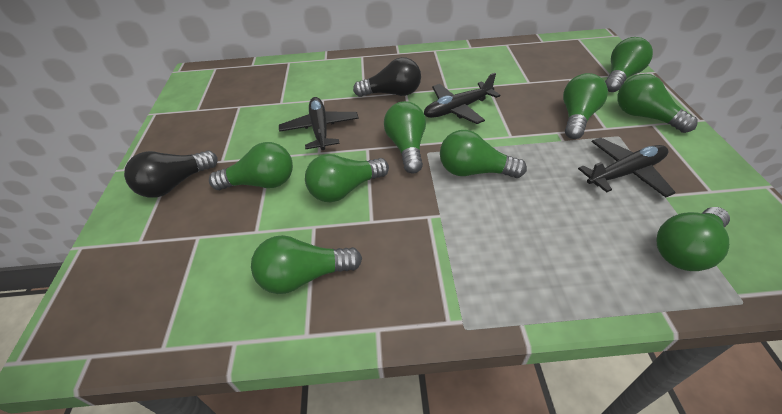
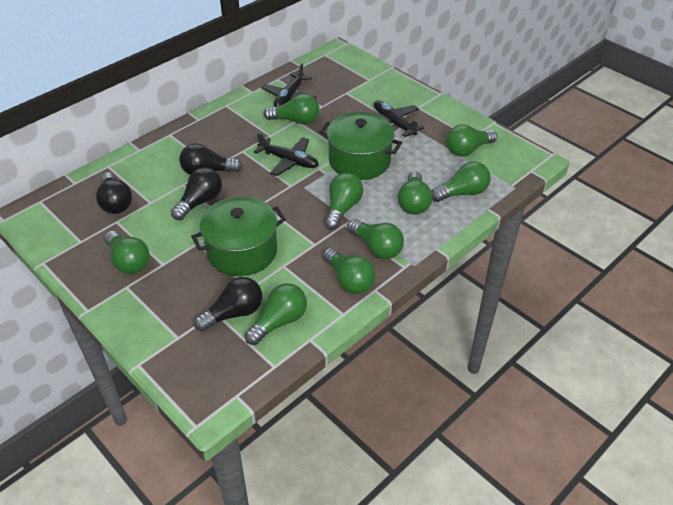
black light bulb: [124,150,218,198] [353,57,421,97] = 2 -> [96,172,132,214] [171,167,222,220] [179,143,243,175] [194,277,262,331] = 4
green pot: none = 0 -> [191,196,286,276] [319,112,402,180] = 2

